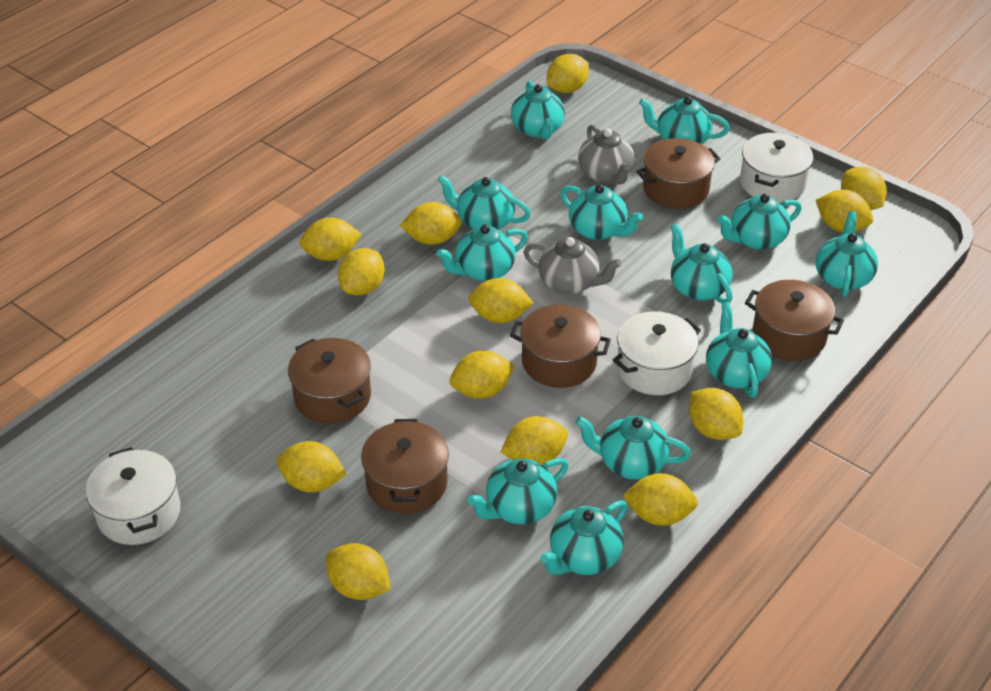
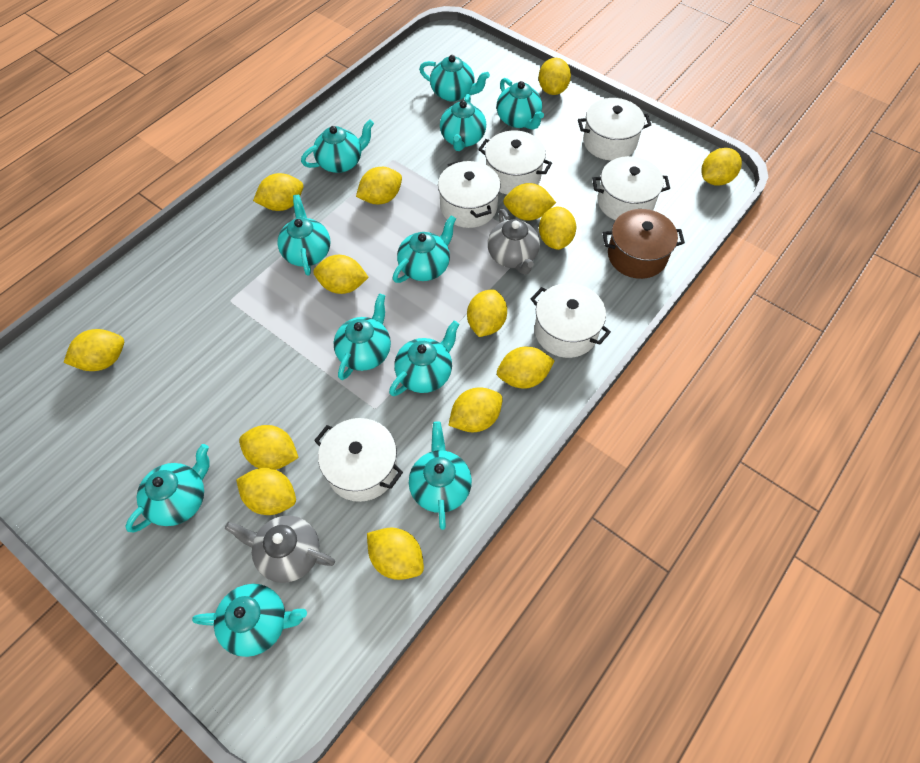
brown pot: [288,338,371,424] [361,419,449,514] [510,304,611,388] [636,138,721,209] [745,280,844,361] = 5 -> [603,209,685,279] = 1
turquoise teapot: [436,224,528,281] [438,175,531,230] [467,458,569,524] [511,81,565,139] [540,500,628,575] [560,184,643,240] [575,416,691,480] [639,96,730,144] [671,224,733,304] [706,302,772,398] [717,194,802,250] [816,211,878,297] = 12 -> [126,444,210,532] [192,584,307,657] [277,195,330,276] [301,120,374,173] [334,293,391,380] [389,321,459,396] [393,215,456,283] [409,421,472,530] [419,55,490,102] [440,94,486,151] [496,78,544,130] = 11
white pot: [86,447,181,545] [613,311,701,395] [740,133,813,203] = 3 -> [314,418,403,502] [438,160,501,228] [478,130,552,195] [530,283,611,358] [578,98,651,161] [592,156,670,220] = 6
yellow lemon: [276,441,346,493] [299,218,362,261] [325,543,390,600] [338,248,385,295] [400,202,462,245] [450,351,515,399] [468,278,534,323] [501,416,568,465] [547,54,589,93] [622,473,698,526] [689,388,743,440] [816,190,873,233] [841,166,887,210] = 13 -> [63,329,124,371] [236,468,296,515] [239,425,299,470] [253,173,303,211] [313,255,369,294] [356,167,402,204] [367,528,424,580] [448,388,503,432] [467,289,507,337] [497,347,555,389] [503,183,556,221] [538,58,571,95] [539,207,576,250] [701,148,742,186] = 14

